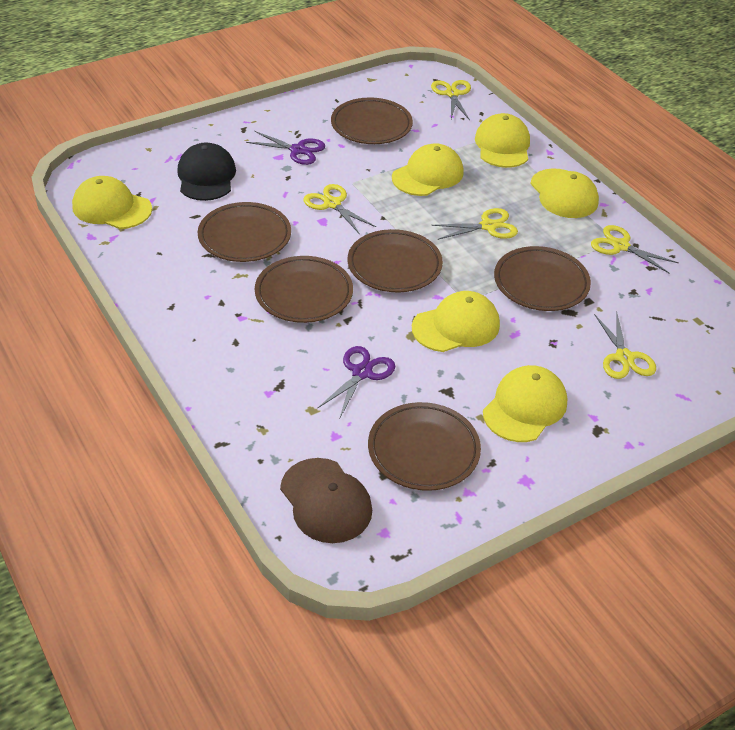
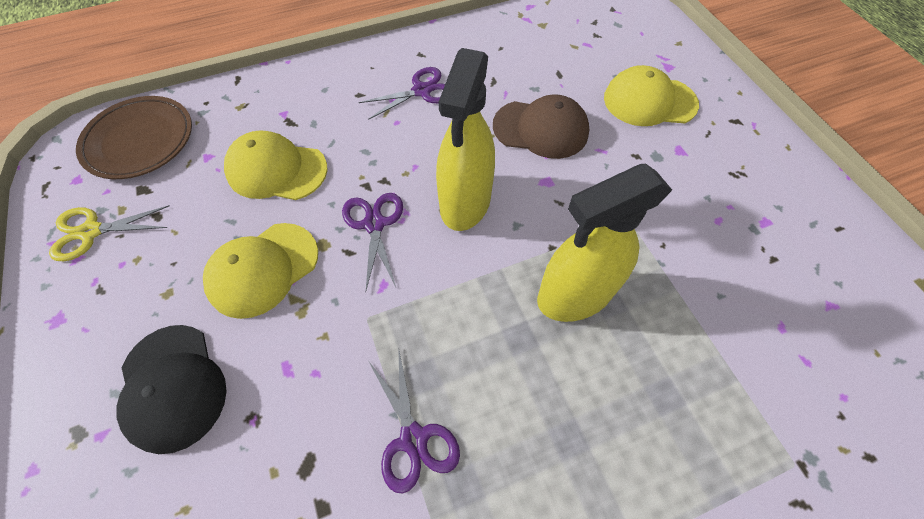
brown plate: [198,202,291,262] [255,256,353,323] [331,97,413,144] [347,229,443,292] [368,402,481,491] [494,246,591,311] = 6 -> [76,96,192,179] = 1
purple scissors: [246,131,325,165] [317,346,396,419] = 2 -> [342,193,403,290] [359,67,445,120] [369,347,460,493] = 3
yellow cap: [72,176,152,229] [392,143,464,196] [412,291,500,352] [475,113,530,168] [483,365,567,442] [530,168,599,218] = 6 -> [203,223,318,319] [224,130,328,200] [604,65,699,126] = 3
yellow scissors: [304,184,376,234] [431,80,471,120] [431,208,518,240] [591,225,679,274] [594,314,656,379] = 5 -> [49,205,170,261] = 1
yellow spray bottle: none = 0 -> [436,48,495,231] [537,164,672,322] = 2

